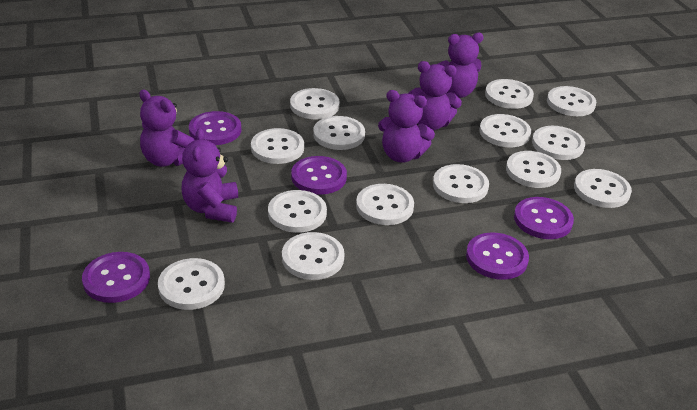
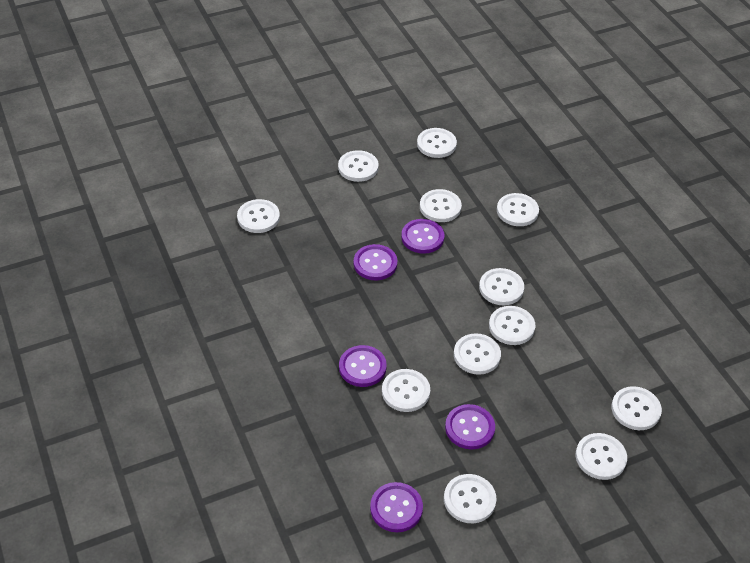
purple teddy bear: [139,90,194,167] [181,128,238,223] [378,90,435,163] [408,61,462,130] [438,32,484,98] = 5 -> none = 0
white button: [158,258,225,310] [251,128,304,164] [268,190,327,233] [282,232,344,280] [290,88,339,119] [313,116,365,150] [356,184,414,225] [433,164,489,203] [479,114,531,147] [485,79,534,109] [506,151,561,188] [532,126,585,160] [547,86,596,116] [574,169,632,208] = 14 -> [237,199,280,233] [338,150,379,182] [382,369,430,412] [417,128,457,158] [420,189,462,222] [444,474,496,523] [454,333,501,375] [479,268,524,305] [489,306,535,345] [497,193,539,226] [576,433,627,480] [611,386,662,430] = 12

